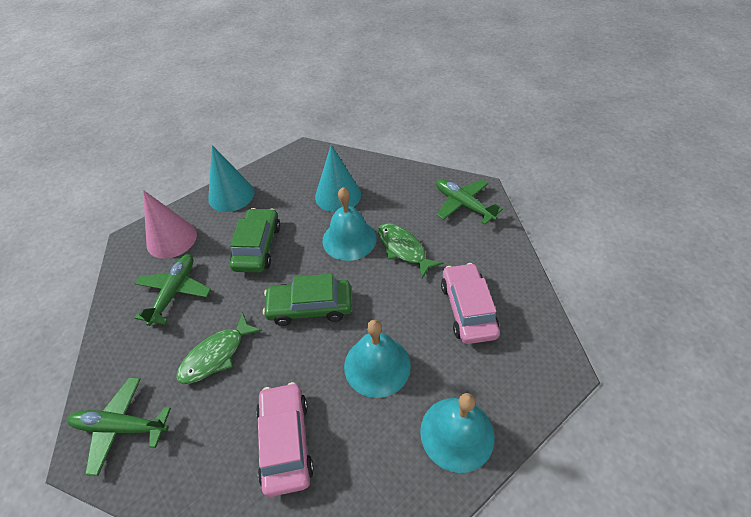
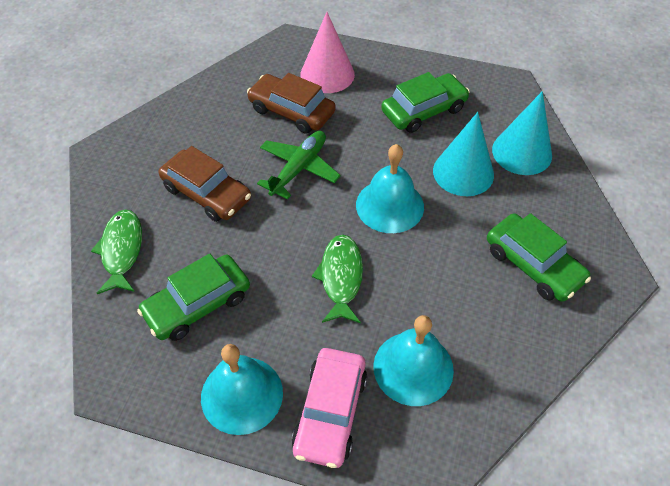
brown car: none = 0 -> [159,146,251,222] [247,73,336,134] = 2
green car: [230,208,280,273] [263,274,352,326] = 2 -> [137,254,250,341] [381,72,470,133] [487,213,591,302] = 3
green plane: [67,377,171,476] [134,254,211,326] [436,179,503,225] = 3 -> [257,131,341,199] = 1
pink car: [256,382,314,497] [441,263,500,344] = 2 -> [292,348,367,468] = 1

